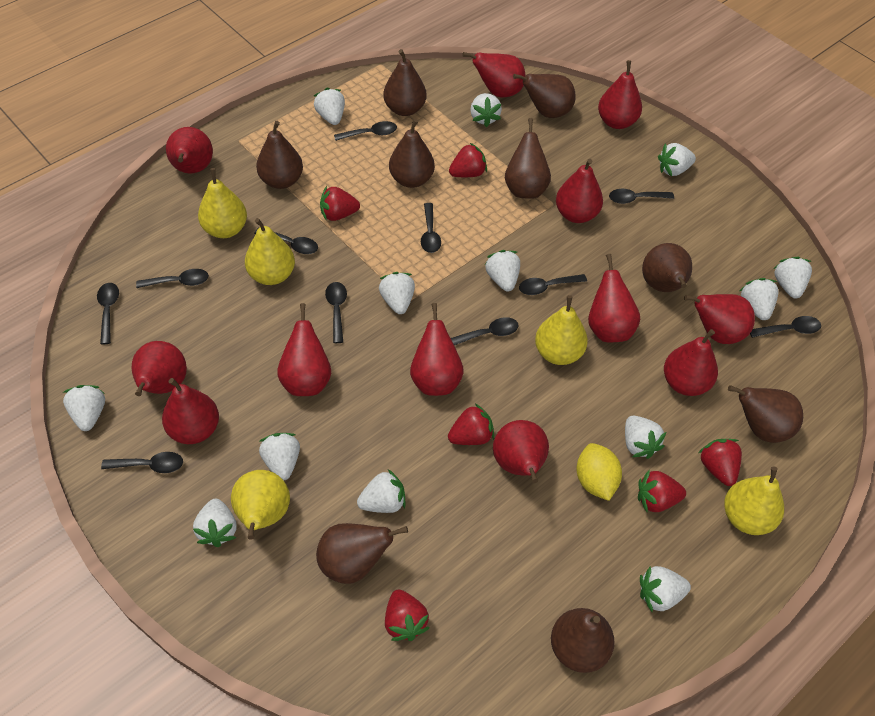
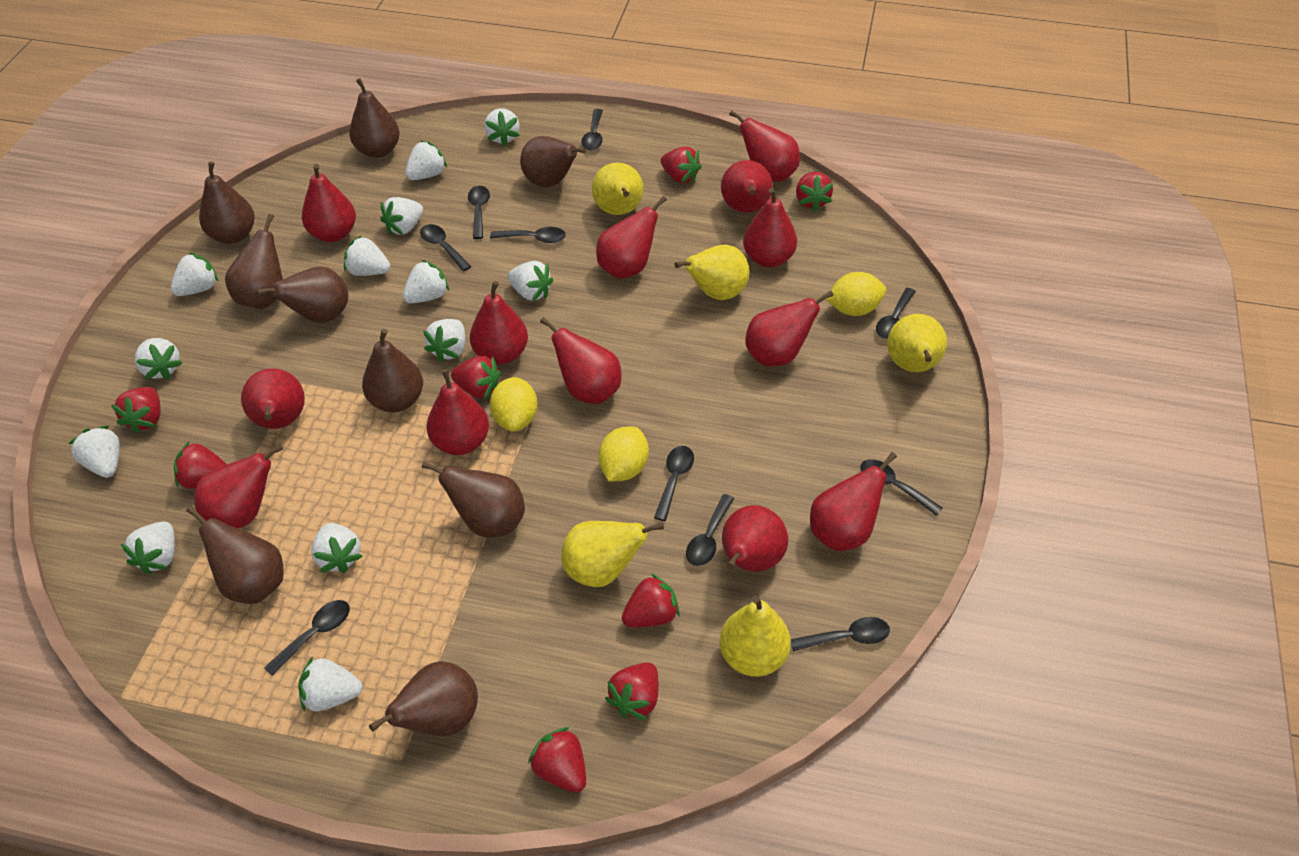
black spoon: [97,283,119,345] [101,452,183,473] [136,269,209,288] [254,228,318,254] [325,282,347,343] [334,121,397,141] [421,203,441,253] [451,317,519,345] [519,274,587,295] [609,189,674,204] [750,316,821,338] = 11 -> [264,600,350,676] [420,224,472,271] [468,186,490,239] [490,227,566,243] [581,109,603,150] [654,446,694,521] [686,494,734,566] [791,617,890,651] [860,459,943,516] [876,288,916,339] = 10
red pear: [131,341,187,396] [162,378,219,444] [166,127,213,174] [277,303,331,396] [410,303,464,396] [462,52,526,98] [493,420,549,483] [556,159,603,223] [588,254,640,342] [598,60,642,129] [664,329,718,396] [684,294,755,344] = 12 -> [194,444,283,528] [241,368,305,429] [302,163,356,242] [426,369,489,455] [470,281,528,365] [540,317,621,404] [596,196,667,279] [721,160,773,213] [722,505,788,572] [729,110,800,182] [743,188,797,267] [745,291,834,366] [810,452,897,551] = 13
red strawberry: [320,186,360,221] [385,589,429,641] [448,403,494,445] [449,143,487,177] [638,470,686,512] [698,439,742,486] = 6 -> [111,387,161,434] [174,442,227,489] [451,356,501,399] [528,727,586,793] [605,662,658,720] [622,573,680,627] [661,147,702,184] [796,172,833,211] = 8
yellow lemon: [576,443,622,501] = 1 -> [490,377,538,432] [598,426,649,481] [826,272,886,316] = 3

